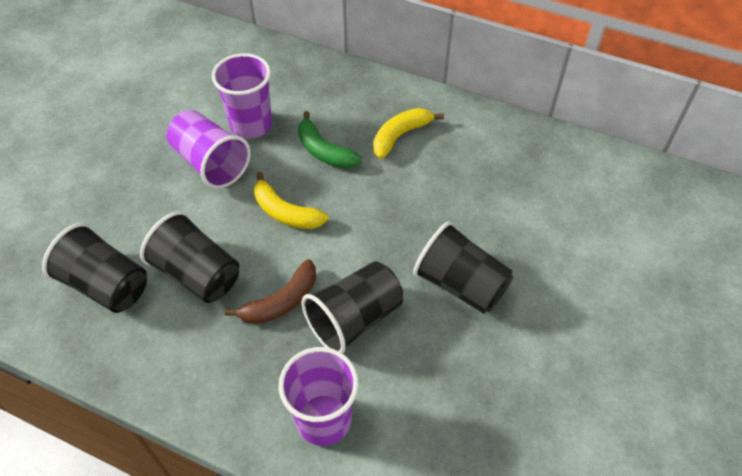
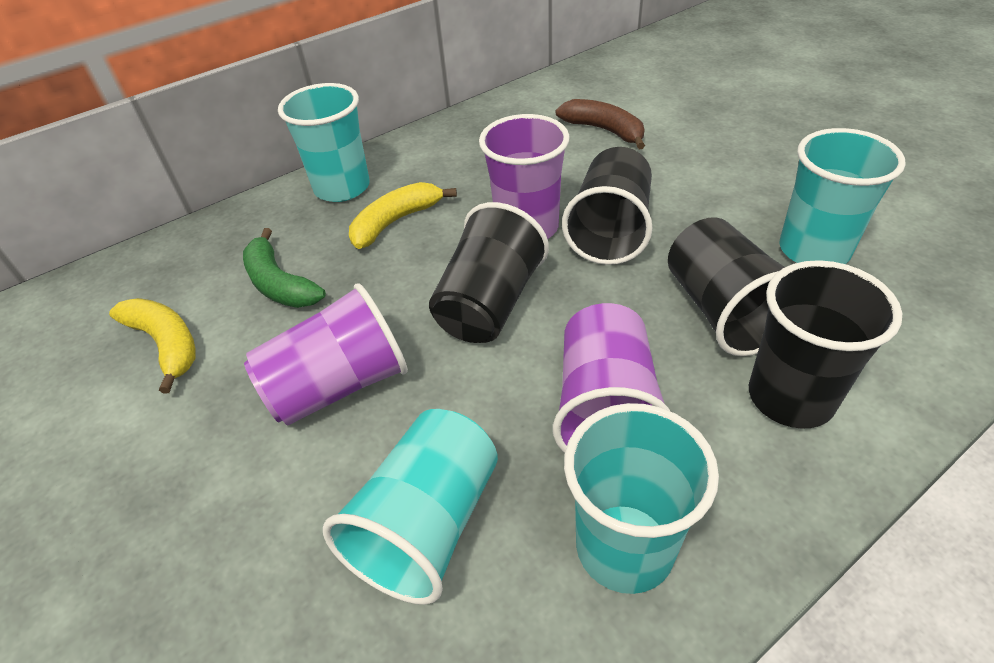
turquoise cup: none = 0 -> [278,83,370,202] [323,409,498,605] [564,403,719,594] [779,128,906,264] = 4

